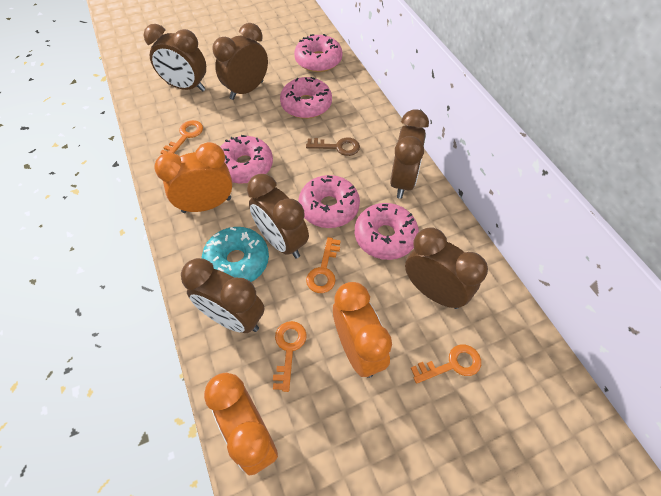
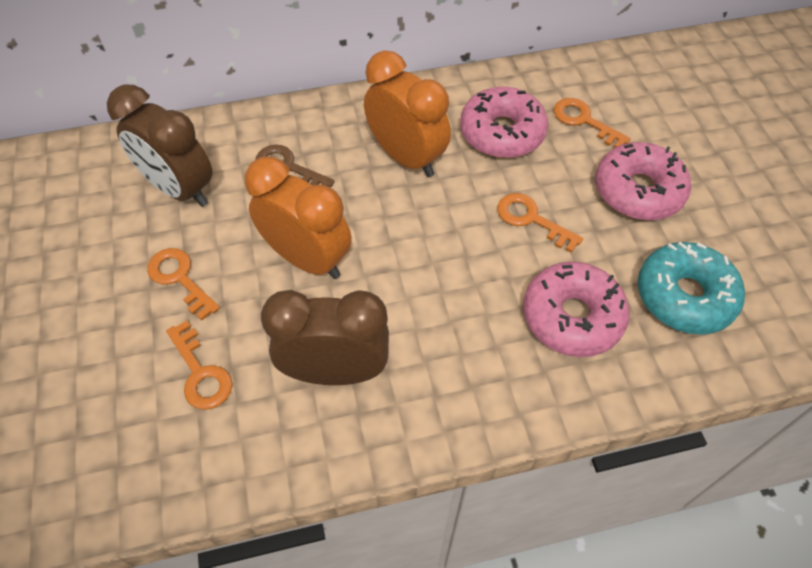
brown clock: [144,24,206,92] [181,258,264,333] [212,23,268,100] [247,174,309,258] [390,109,429,199] [405,227,488,309] = 6 -> [107,85,212,207] [261,290,389,385] = 2
orange clock: [154,142,233,213] [204,373,278,475] [333,282,392,378] = 3 -> [245,156,352,279] [364,50,451,177] = 2
pink donut: [220,135,273,184] [280,77,332,119] [294,34,342,72] [298,175,360,228] [355,203,419,260] = 5 -> [460,86,548,158] [523,262,630,357] [595,142,691,220] = 3

